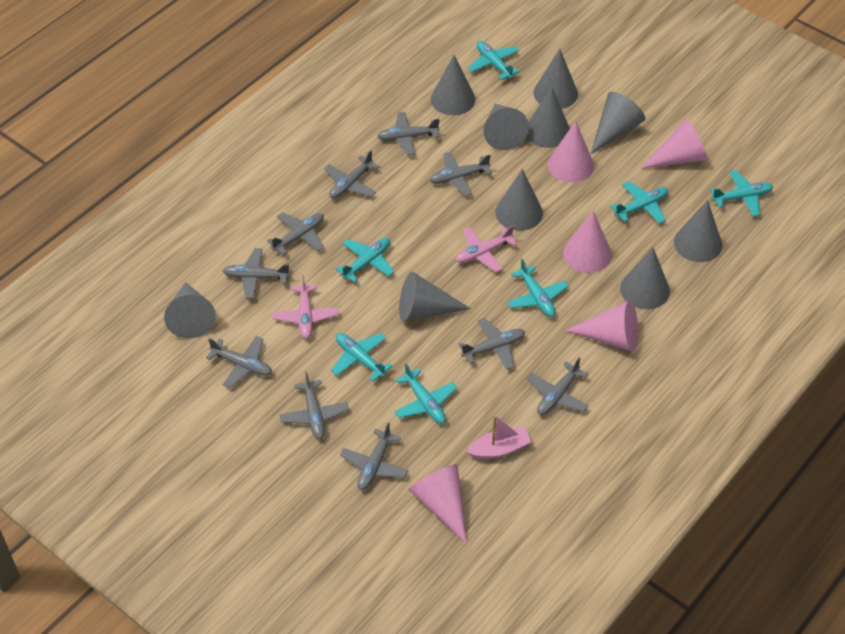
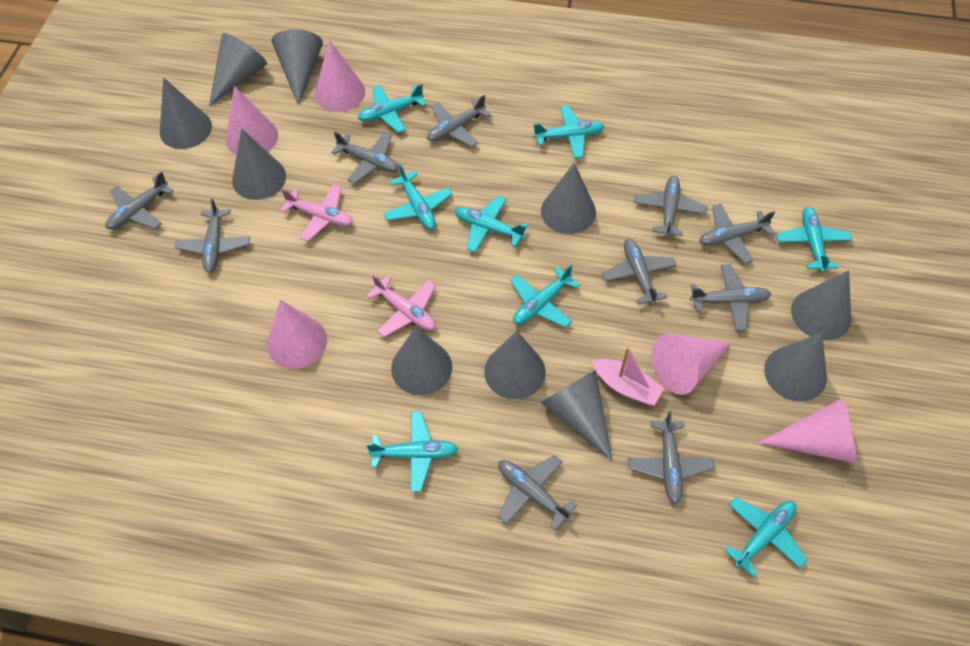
turquoise plane: [331,333,392,381] [336,238,394,283] [394,363,457,424] [468,41,520,80] [507,258,568,317] [610,181,668,224] [710,170,773,216] = 7 -> [358,84,426,133] [366,411,458,492] [383,164,453,229] [455,195,528,252] [510,265,579,328] [533,106,605,158] [724,497,807,576] [776,207,852,272] = 8

